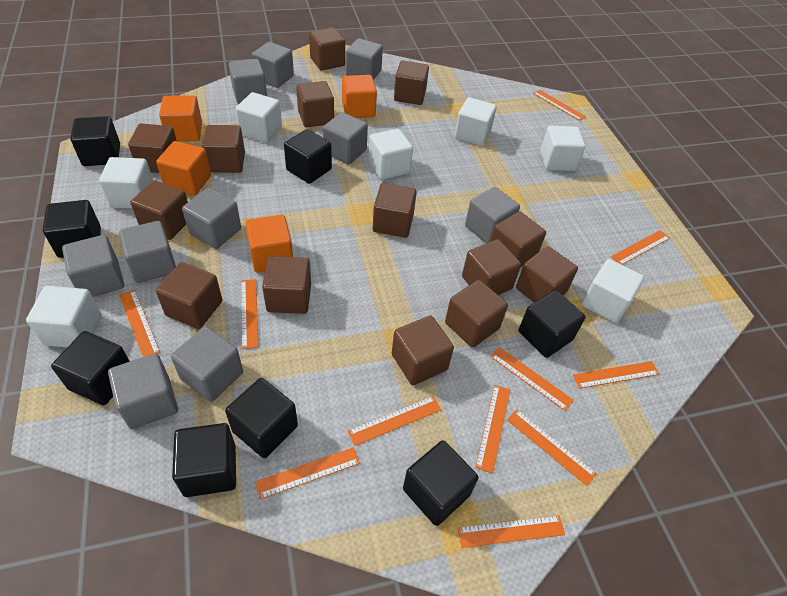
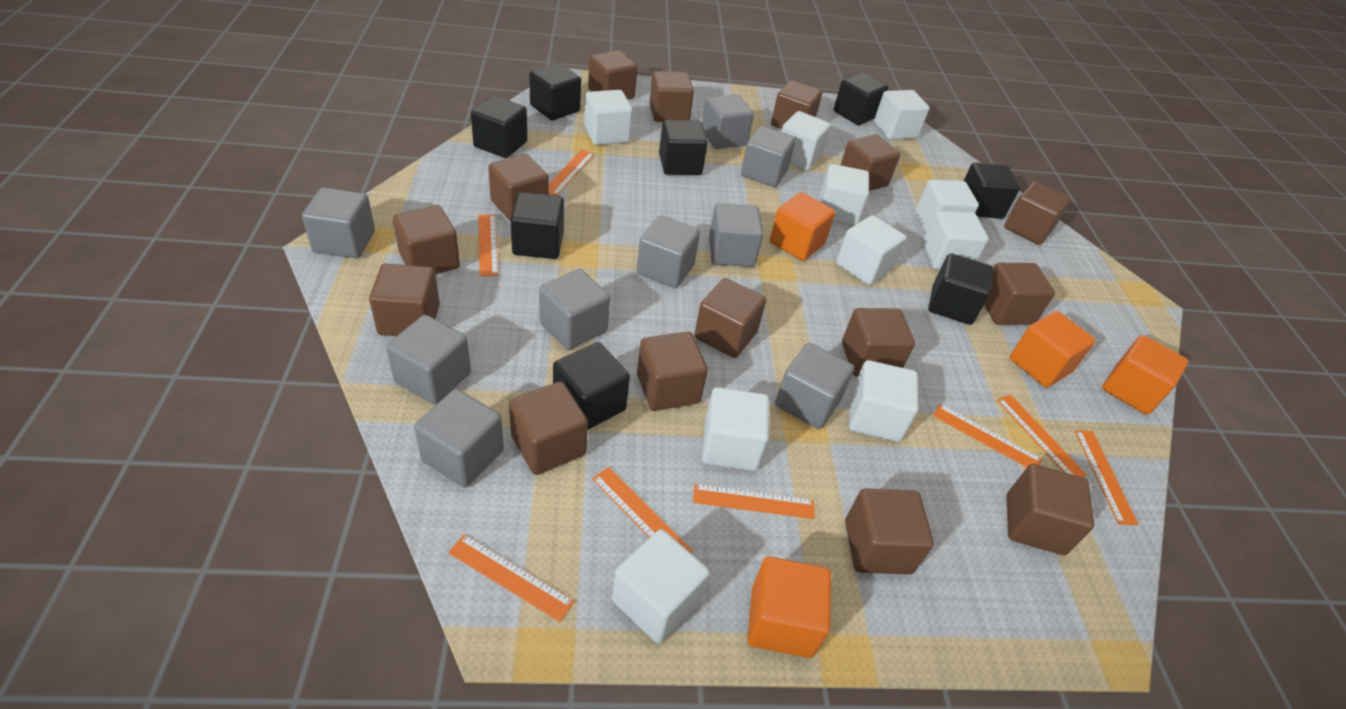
brown cube: [128,124,177,173] [130,180,188,240] [156,262,222,329] [202,125,245,173] [262,256,311,314] [296,81,334,127] [309,27,345,70] [373,183,417,238] [392,316,454,385] [394,60,429,105] [445,280,508,348] [462,239,521,295] [490,211,546,268] [516,246,578,303] = 14 -> [369,264,440,336] [393,205,460,274] [488,154,549,221] [509,381,588,475] [588,50,637,100] [637,332,708,411] [649,71,694,122] [694,278,766,358] [771,80,822,129] [841,135,900,191] [842,308,915,376] [845,488,934,575] [984,263,1055,325] [1004,182,1071,245] [1006,464,1094,555] = 15
grey cube: [62,235,124,297] [108,353,178,429] [119,221,176,283] [171,327,243,402] [182,188,241,249] [229,59,267,104] [252,42,294,88] [323,112,368,165] [346,38,383,80] [465,187,520,243] = 10 -> [302,187,375,259] [386,315,471,404] [414,389,504,487] [539,269,610,350] [636,215,700,288] [702,94,754,149] [709,203,763,267] [741,126,796,187] [775,343,854,429] = 9
orange ruler: [119,290,160,357] [241,279,259,349] [255,447,360,499] [348,396,441,446] [458,515,565,548] [475,385,510,473] [490,347,574,411] [507,409,597,486] [533,90,586,121] [573,361,659,389] [611,230,670,265] = 11 -> [448,534,574,622] [478,214,498,276] [548,149,594,196] [592,467,693,553] [693,484,815,519] [933,404,1042,467] [997,395,1087,477] [1075,430,1138,525] = 8
white cube: [26,286,102,347] [99,157,153,209] [236,92,282,143] [369,129,413,180] [455,97,497,146] [540,126,585,171] [582,259,644,323] = 7 -> [584,90,633,145] [612,529,710,643] [702,387,769,471] [781,111,831,170] [819,164,869,226] [836,215,906,285] [849,360,918,442] [874,90,929,140] [916,179,979,232] [922,211,989,270] = 10

